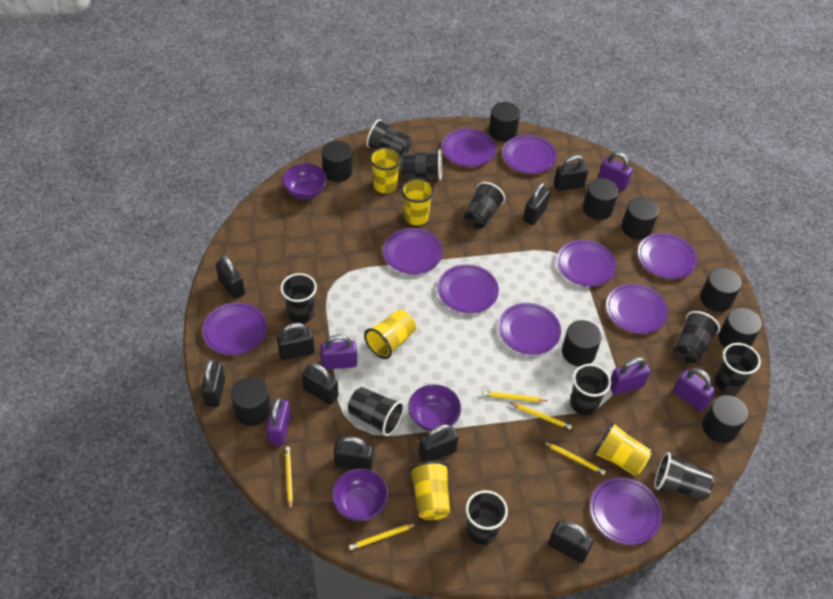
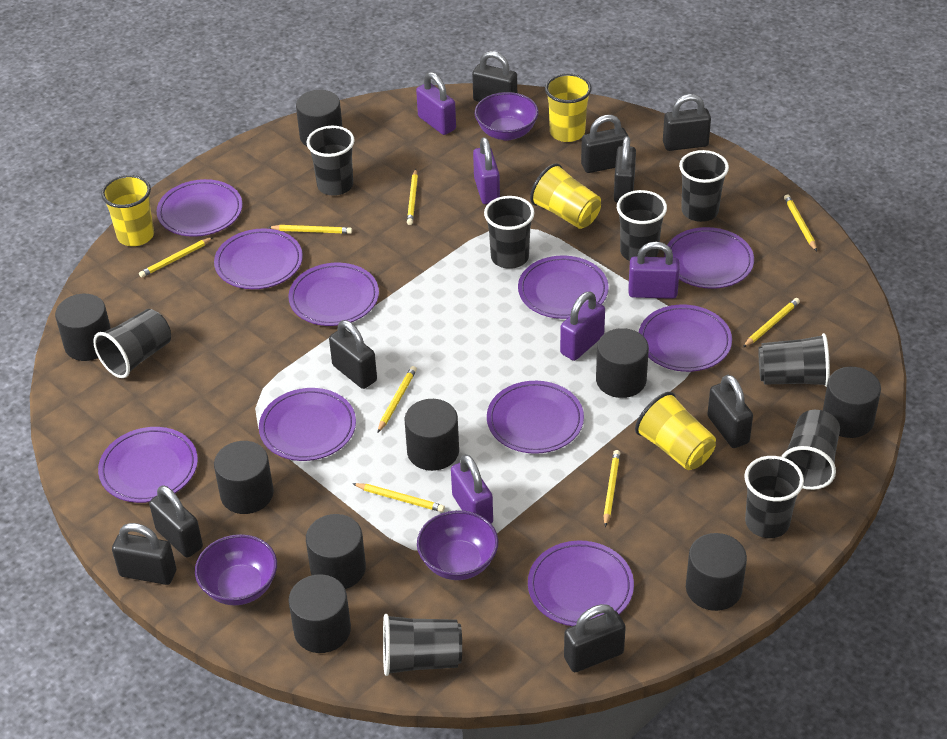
black cup: [280,273,317,323] [348,387,404,436] [366,119,411,157] [401,149,442,181] [463,182,505,229] [466,490,508,545] [570,364,611,415] [654,452,714,501] [674,311,720,363] [715,343,761,394] = 10 -> [93,309,171,378] [307,126,355,196] [383,614,462,676] [484,196,535,269] [617,190,667,261] [679,150,729,222] [744,456,804,538] [758,333,830,387] [781,410,840,490] = 9
yellow cup: [364,310,416,359] [369,147,402,193] [401,178,434,225] [409,461,450,520] [593,422,652,476] = 5 -> [101,175,154,246] [530,163,601,229] [545,74,592,142] [635,392,716,470] = 4
yellow pencil: [285,447,293,510] [349,524,416,550] [483,391,547,402] [510,403,572,430] [544,442,606,475] = 5 -> [139,237,214,278] [268,225,352,234] [352,483,445,512] [377,366,417,433] [407,169,418,225] [603,450,620,527] [743,298,800,347] [784,194,817,251] = 8

